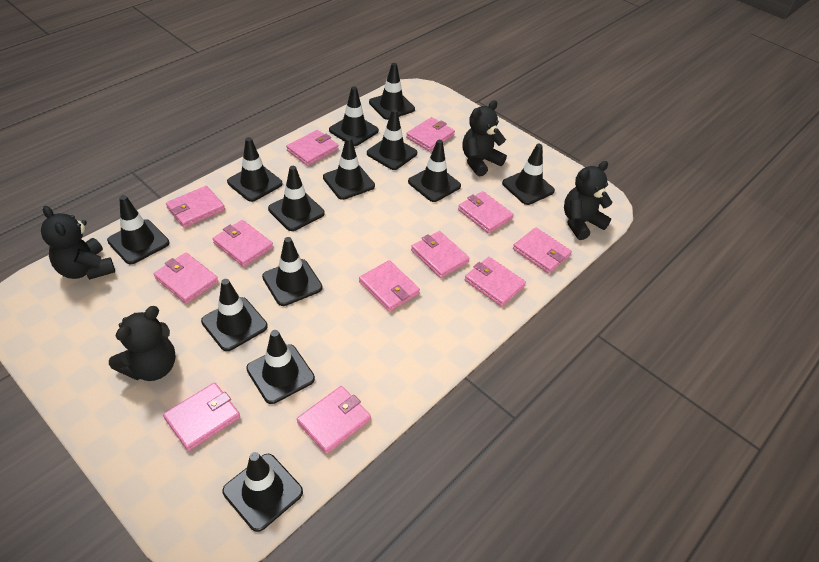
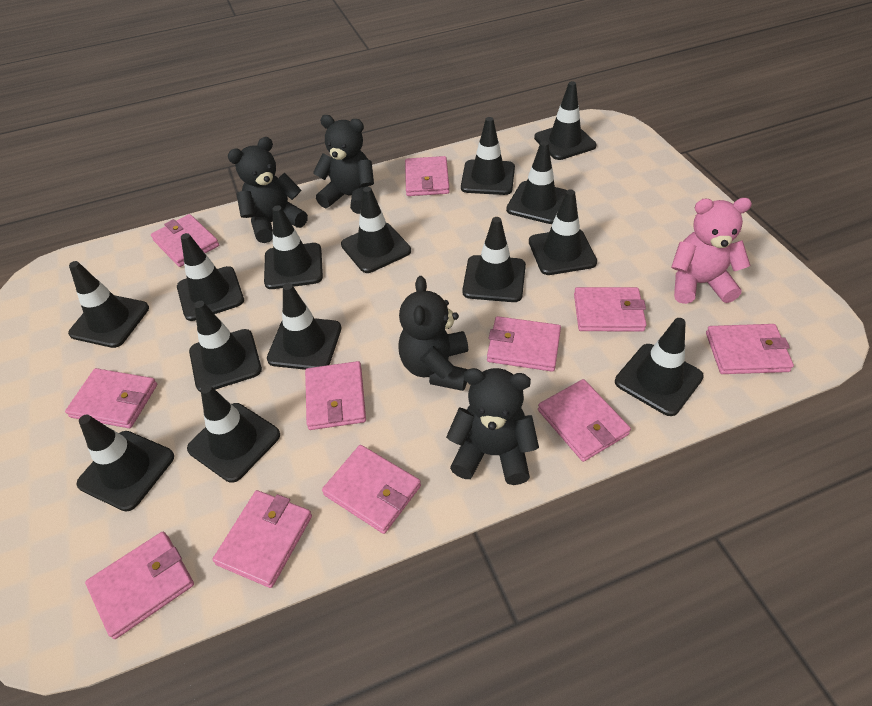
black traffic cone: [107,195,169,264] [201,279,268,351] [222,452,303,532] [227,137,282,202] [246,330,315,404] [262,237,322,306] [268,166,325,231] [323,137,375,200] [329,86,379,146] [367,109,417,170] [369,63,415,120] [408,140,461,202] [502,144,555,205] = 13 -> [68,261,149,348] [77,415,174,511] [177,233,244,321] [187,384,280,483] [189,301,262,392] [264,205,323,289] [267,283,341,370] [341,187,411,273] [461,117,515,195] [462,217,526,302] [506,141,567,224] [529,189,597,275] [534,81,597,160] [615,318,704,416] = 14
pink teddy bear: none = 0 -> [671,198,752,304] = 1
pink wallet: [154,253,219,304] [163,383,240,451] [166,186,225,228] [213,220,273,267] [286,130,339,166] [297,386,371,454] [359,260,420,312] [406,117,455,151] [411,231,469,278] [458,191,514,234] [465,257,526,307] [513,227,572,274] = 12 -> [65,368,157,428] [85,532,194,639] [151,214,219,267] [212,490,312,588] [305,361,366,430] [322,445,421,534] [405,156,450,196] [487,316,561,372] [538,379,631,462] [574,287,647,331] [706,324,794,374] = 11

